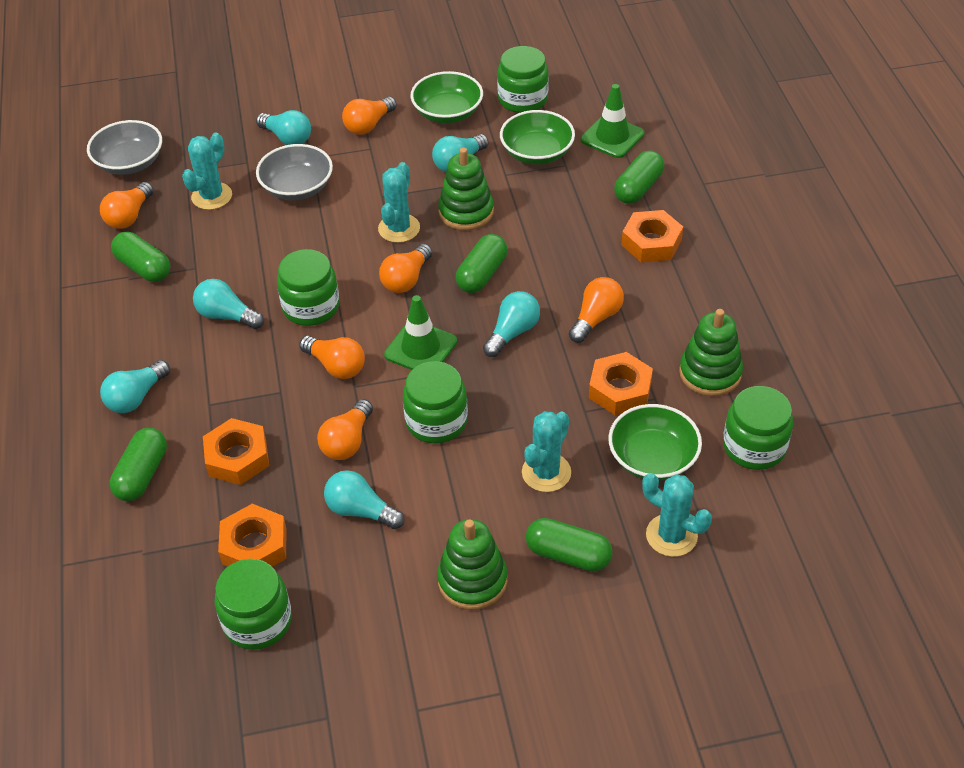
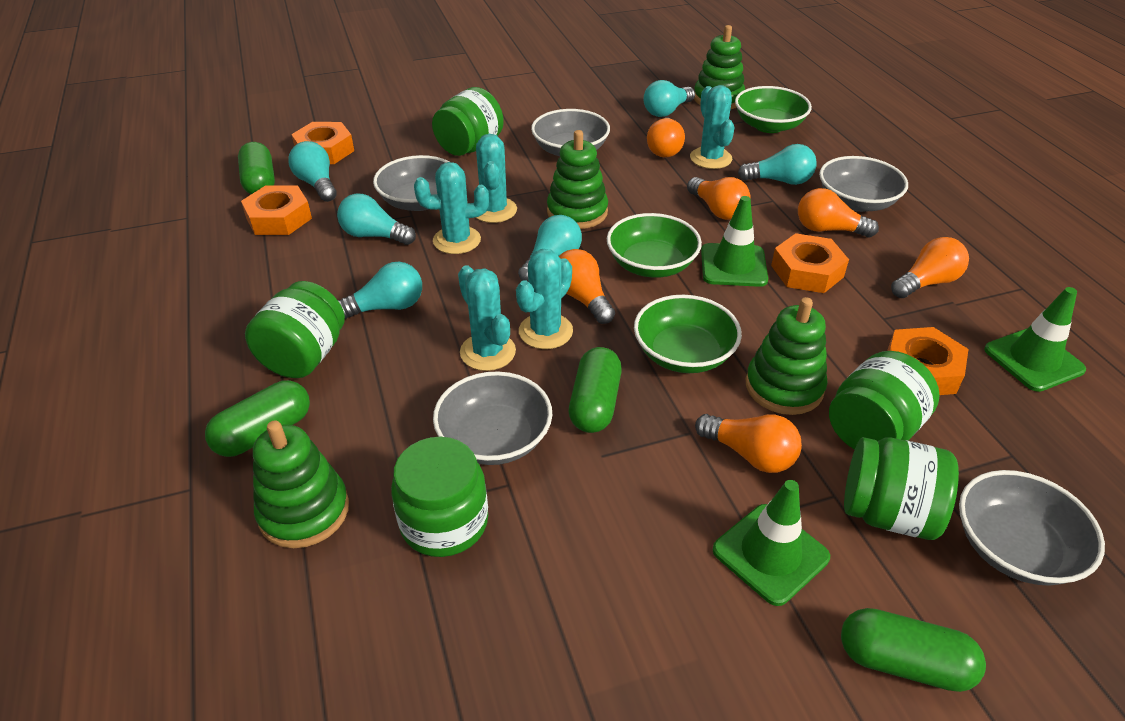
green capsule: [109,428,167,501] [111,232,170,282] [456,234,507,293] [526,518,613,572] [614,150,664,204] = 5 -> [205,380,310,457] [238,142,275,194] [569,347,622,433] [841,608,986,692] = 4
green stacking toy: [437,519,507,610] [438,148,494,230] [679,309,743,396] = 3 -> [253,420,349,548] [547,130,608,229] [694,25,745,109] [746,297,828,415] = 4
green traffic cone: [384,295,457,370] [581,84,644,158] = 2 -> [701,196,768,287] [713,480,830,606] [984,287,1086,392] = 3
grey bowl: [87,120,162,175] [256,144,333,200] = 2 -> [373,155,449,211] [433,371,552,465] [531,109,610,156] [819,156,908,212] [959,470,1105,586] = 5
turquoise cactus: [182,132,232,210] [378,162,420,243] [522,411,571,492] [642,473,712,557] = 4 -> [414,162,489,254] [458,265,516,371] [475,134,517,223] [516,249,573,349] [690,85,735,169] = 5

